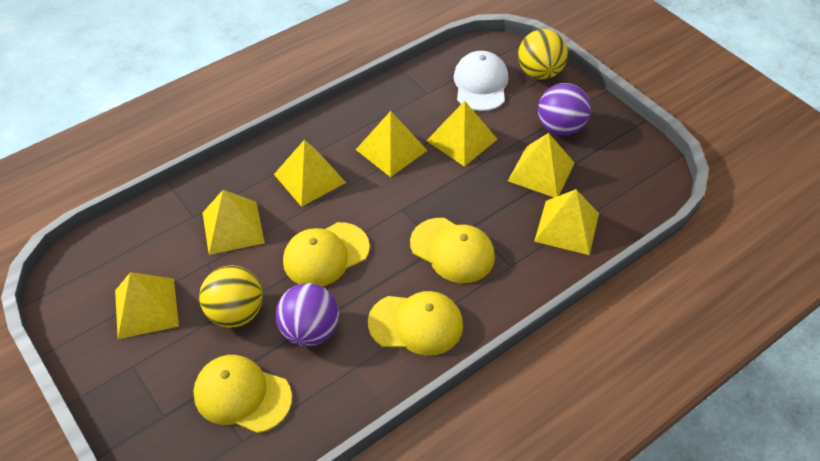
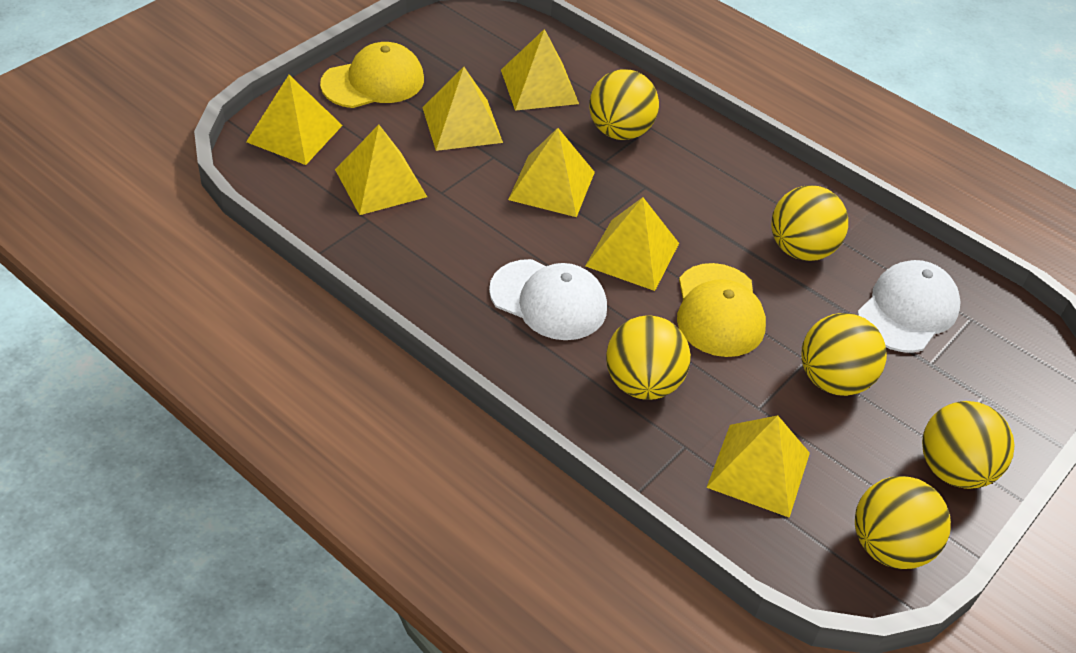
purple ball: [276,283,339,346] [538,83,591,136] = 2 -> none = 0
white cap: [454,51,509,111] = 1 -> [489,259,607,340] [857,260,960,352] = 2
yellow ball: [199,266,263,327] [518,29,568,79] = 2 -> [589,69,659,140] [606,316,691,400] [771,185,848,261] [801,313,887,396] [855,476,951,569] [922,401,1014,489] = 6
yellow cap: [193,355,292,433] [283,222,370,286] [368,291,463,356] [410,218,495,283] = 4 -> [320,42,424,108] [677,263,766,357] = 2

